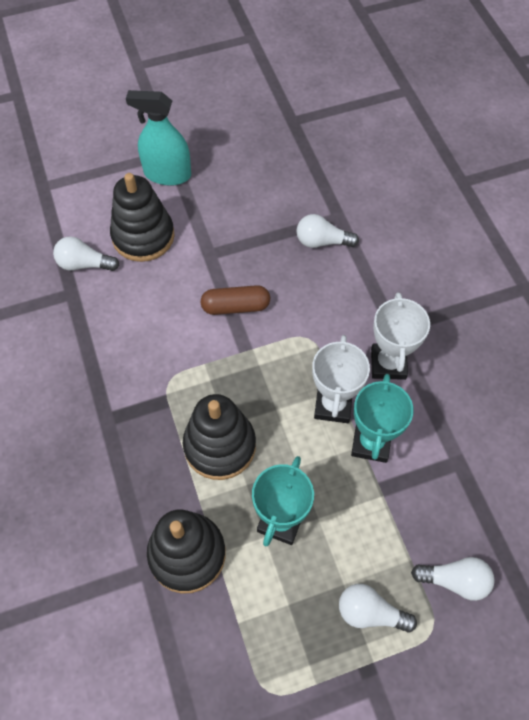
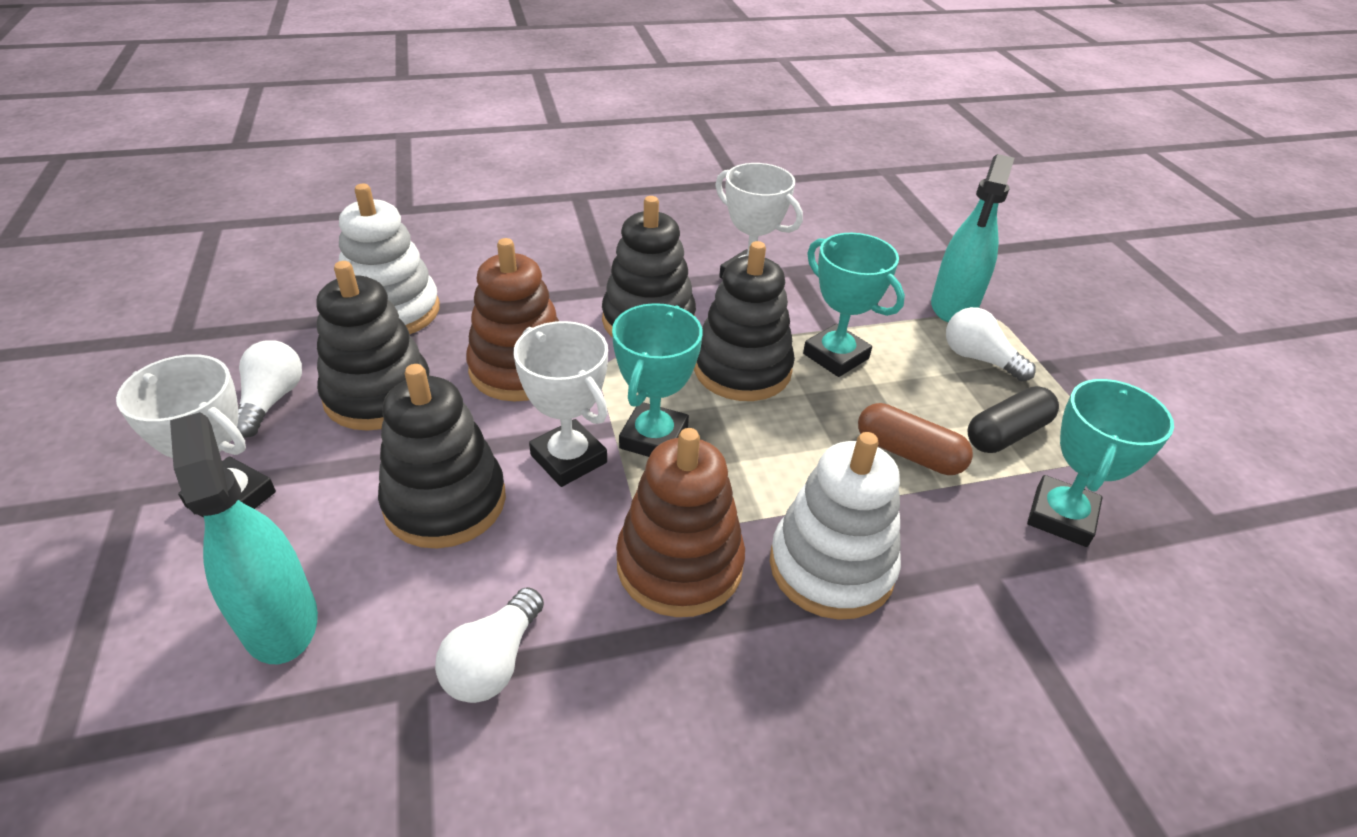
black capsule: none = 0 -> [967,386,1059,453] = 1
black stacking toy: [110,173,175,262] [147,510,226,594] [183,394,256,480] = 3 -> [316,261,430,431] [378,364,506,549] [602,196,696,338] [694,241,795,401] = 4
brown stacking toy: none = 0 -> [466,238,559,402] [616,428,745,617] = 2
turquoise spray bottle: [126,90,191,186] = 1 -> [170,412,318,664] [931,154,1014,322] = 2
turquoise trophy: [252,456,314,546] [351,374,413,463] = 2 -> [612,303,703,457] [803,233,905,377] [1027,379,1174,547] = 3
white light bulb: [53,237,119,271] [296,214,359,248] [339,584,417,633] [411,557,495,601] = 4 -> [237,340,302,438] [435,587,544,703] [946,307,1036,381] = 3
white stacking toy: none = 0 -> [339,184,440,334] [770,432,901,620] = 2
white trophy: [312,335,370,423] [371,292,430,380] = 2 -> [116,354,276,518] [514,321,608,487] [715,163,803,278] = 3

